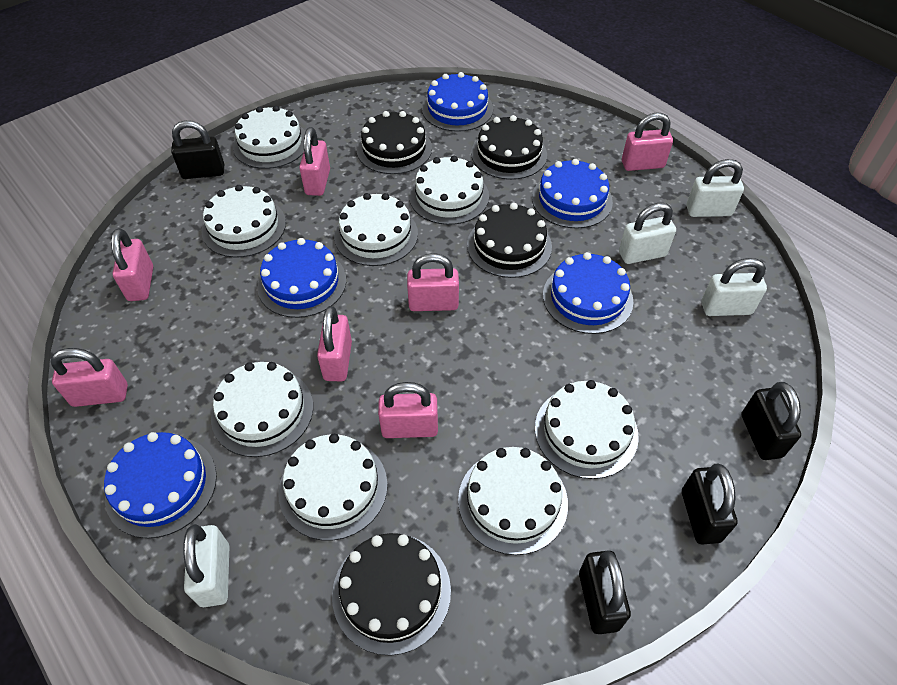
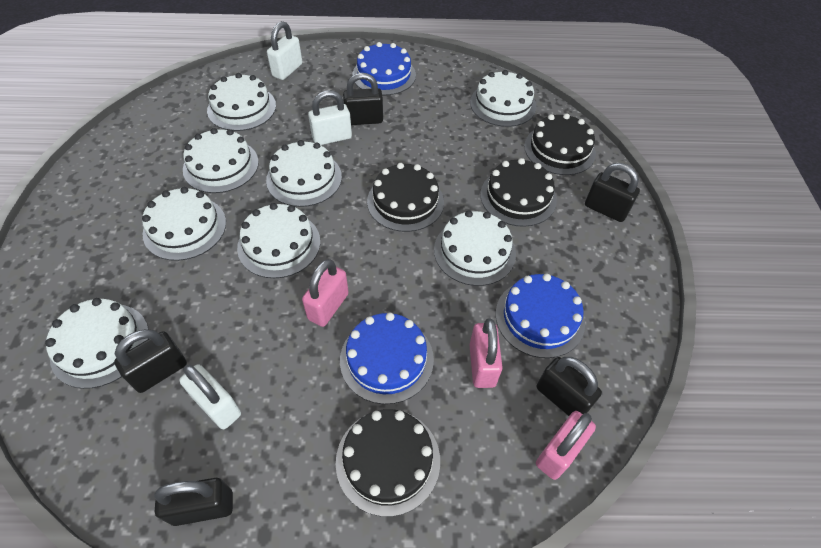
black padlock: [171,120,224,179] [579,550,631,634] [682,464,738,545] [741,382,801,460] = 4 -> [114,329,187,393] [154,478,233,526] [343,73,383,125] [537,357,602,416] [585,163,640,222] = 5
blue cake: [104,432,217,538] [257,238,346,318] [422,72,493,132] [532,159,613,229] [543,252,634,334] = 5 -> [340,312,434,404] [352,42,416,95] [496,274,585,358] = 3
pink padlock: [50,348,128,407] [111,228,153,301] [299,127,330,196] [317,306,352,381] [378,382,438,438] [407,253,459,311] [622,112,673,171] = 7 -> [302,259,349,327] [469,318,503,388] [536,411,596,480] = 3
white padlock: [183,524,230,607] [619,203,676,264] [686,159,744,217] [701,258,767,316] = 4 -> [179,365,241,429] [267,21,302,80] [308,90,352,145] = 3

